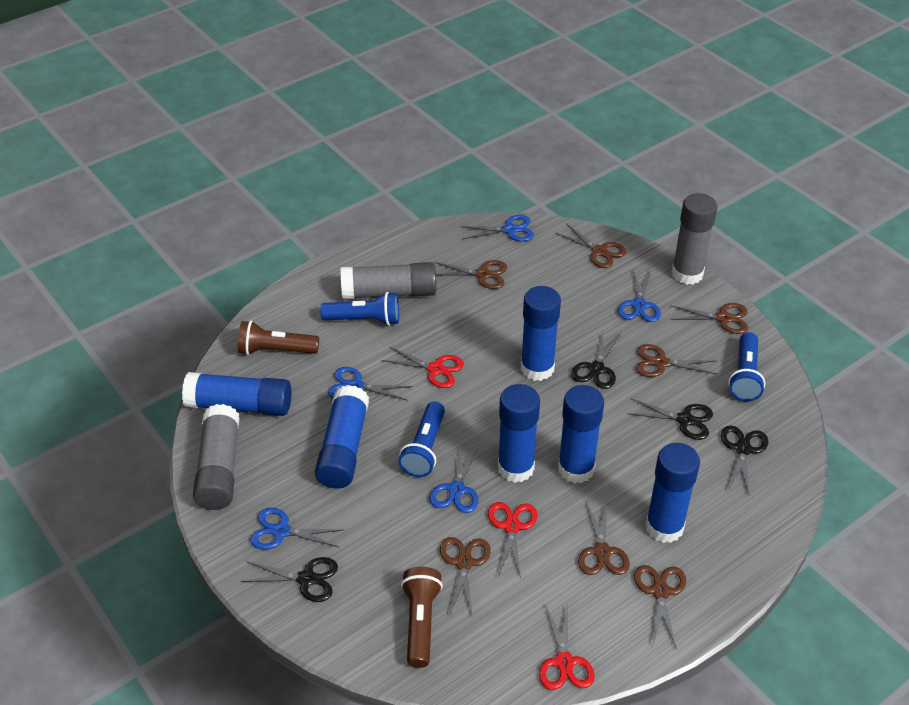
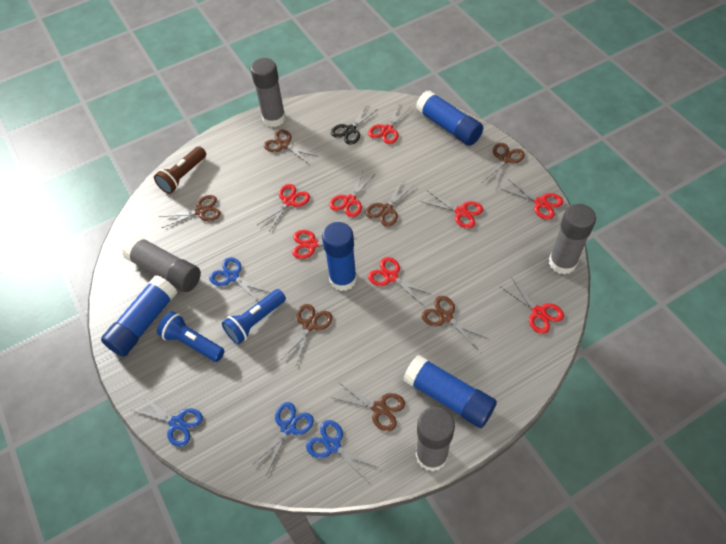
black scissors: [241,557,338,602] [571,330,621,389] [627,398,713,440] [721,426,768,495] = 4 -> [331,105,378,145] = 1
blue flashlight: [320,292,399,326] [398,401,445,477] [728,332,765,402] = 3 -> [157,311,225,362] [222,289,286,344] = 2
blue glue stick: [182,372,291,416] [315,385,369,489] [498,384,540,483] [521,286,561,381] [558,385,604,484] [645,443,700,543] = 6 -> [101,276,177,357] [322,222,357,291] [403,355,497,428] [416,90,483,146] = 4
blue scissors: [250,508,343,550] [328,367,412,401] [429,445,479,513] [461,215,534,242] [618,270,661,322] = 5 -> [132,396,203,447] [209,257,271,302] [251,402,314,475] [306,420,379,483] = 4
brown flashlight: [238,321,319,355] [401,567,443,668] = 2 -> [154,146,206,194] = 1
grey glue stick: [193,404,239,510] [341,262,436,300] [671,193,718,285] = 3 -> [122,235,201,292] [251,58,286,127] [416,407,455,472] [549,204,596,275] = 4
red scissors: [381,346,464,388] [488,502,538,578] [539,604,595,690] = 3 -> [257,184,310,231] [293,230,355,259] [329,170,375,217] [368,103,411,144] [368,257,431,305] [421,191,483,228] [501,179,563,219] [501,277,564,334] = 8

